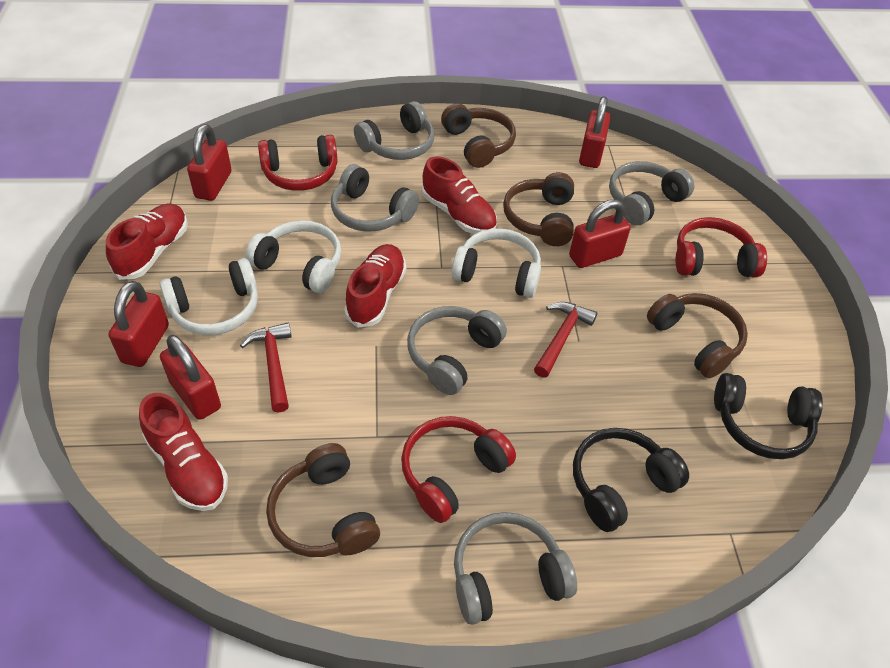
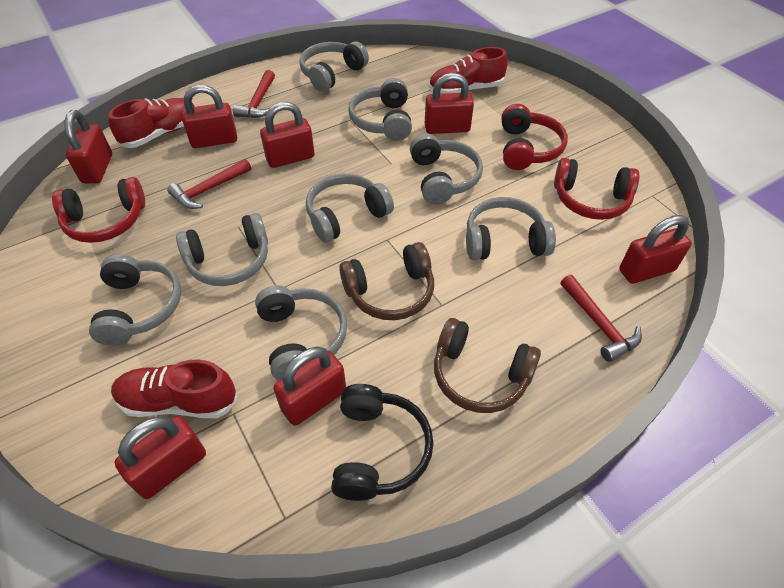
black headphones: [573,428,689,532] [714,373,823,459] = 2 -> [331,384,434,501] = 1
brown headphones: [266,443,380,557] [441,103,516,168] [503,172,574,246] [647,293,748,378] = 4 -> [339,242,434,320] [434,318,541,413] = 2
grey headphones: [331,164,419,232] [354,101,434,160] [407,306,507,395] [454,512,577,625] [609,161,694,225] = 5 -> [89,254,181,346] [176,213,268,286] [255,286,347,380] [299,41,369,92] [306,173,394,243] [348,78,412,141] [410,134,483,204] [466,197,556,260] = 8
red hammer: [240,322,292,413] [534,302,597,378] = 2 -> [167,159,251,209] [233,70,275,118] [560,275,642,362] = 3
red padlock: [108,281,169,367] [160,335,221,420] [187,124,231,201] [569,199,631,268] [579,96,610,168] = 5 -> [65,110,112,183] [114,416,206,499] [182,85,237,148] [260,102,315,168] [273,347,346,426] [425,73,474,134] [619,215,692,284] = 7
red shoe: [106,204,188,280] [139,393,228,511] [344,244,406,328] [421,156,497,234] = 4 -> [108,98,196,148] [111,359,238,418] [429,47,508,94] = 3
white headphones: [160,258,258,335] [245,220,341,293] [451,228,541,298] = 3 -> none = 0

